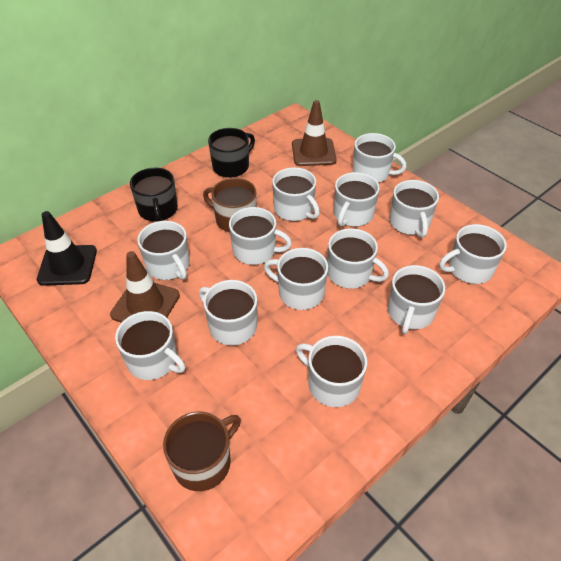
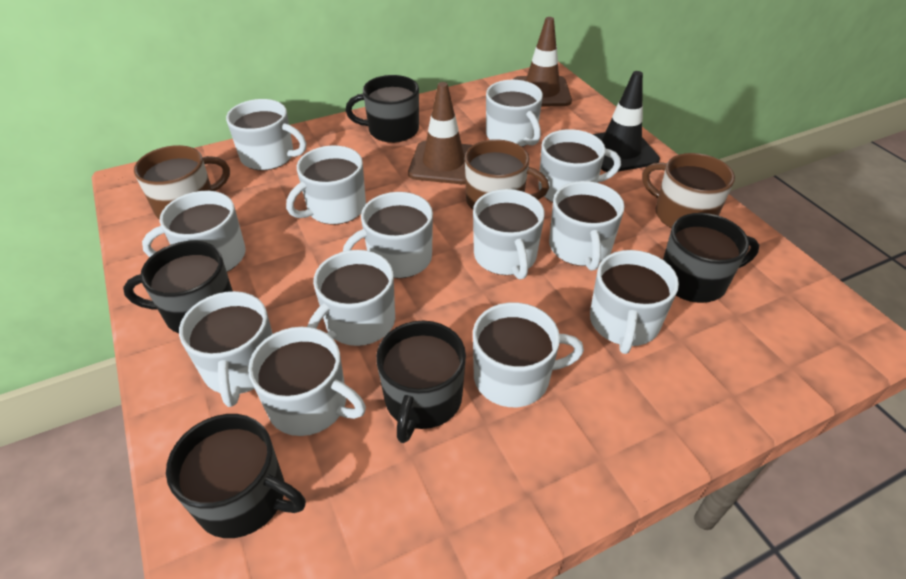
black mug: [130,168,178,222] [208,128,255,178] = 2 -> [123,241,233,333] [166,414,306,538] [346,75,419,143] [376,321,466,443] [663,213,759,303] = 5
brown mug: [163,412,241,491] [203,178,257,232] = 2 -> [134,145,230,220] [465,139,549,210] [642,153,735,228] = 3

